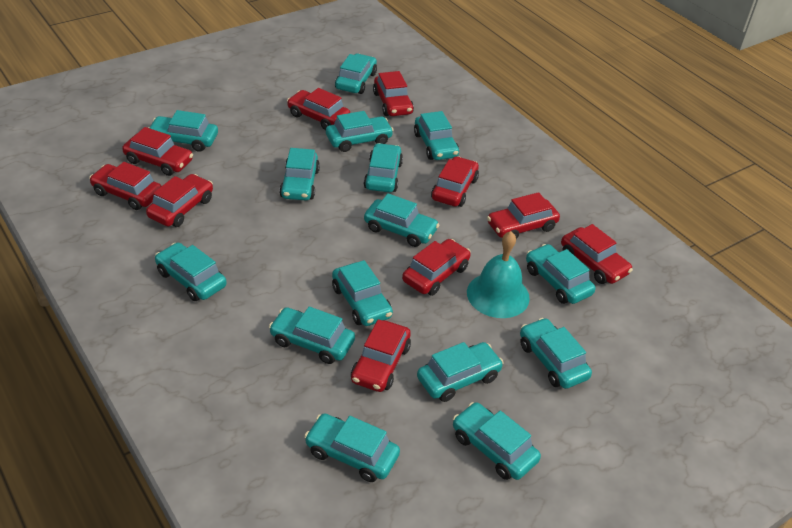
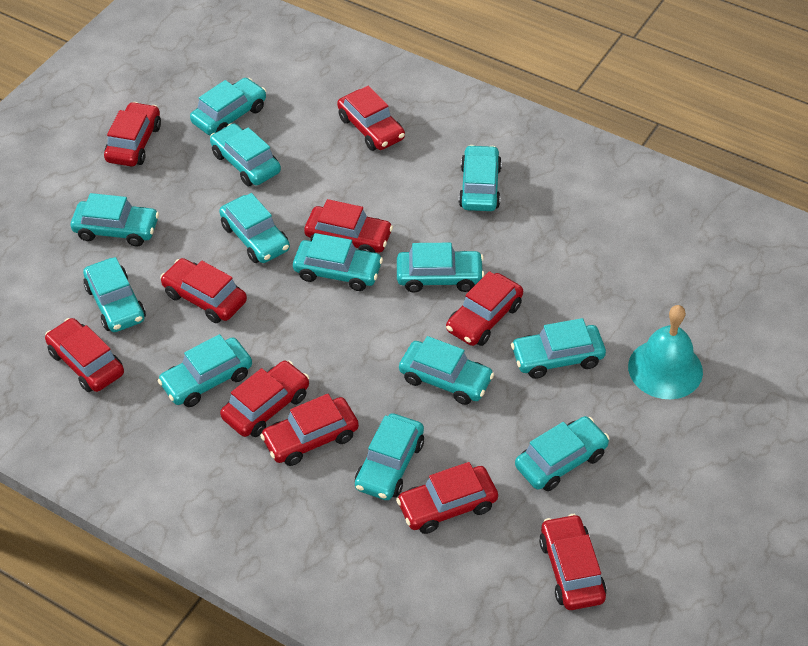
turquoise car: [148,110,218,152] [155,243,227,301] [269,306,355,364] [279,148,320,200] [304,413,400,482] [326,111,394,152] [332,260,393,326] [335,54,377,94] [364,143,403,192] [364,193,439,247] [414,111,459,160] [417,342,504,402] [453,402,541,480] [520,318,592,389] [526,244,596,304] = 15 -> [71,193,159,246] [83,257,146,332] [157,334,252,407] [190,78,266,135] [210,123,281,186] [219,193,290,263] [293,233,383,291] [355,413,424,500] [397,243,485,293] [399,336,494,405] [459,145,502,211] [511,318,606,379] [515,416,609,491] = 13

